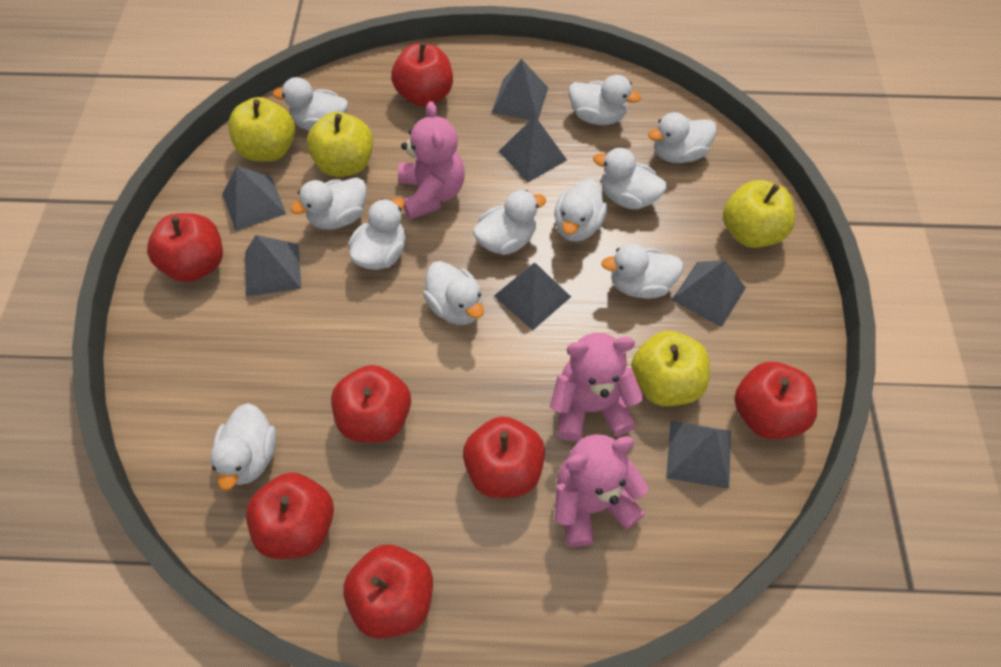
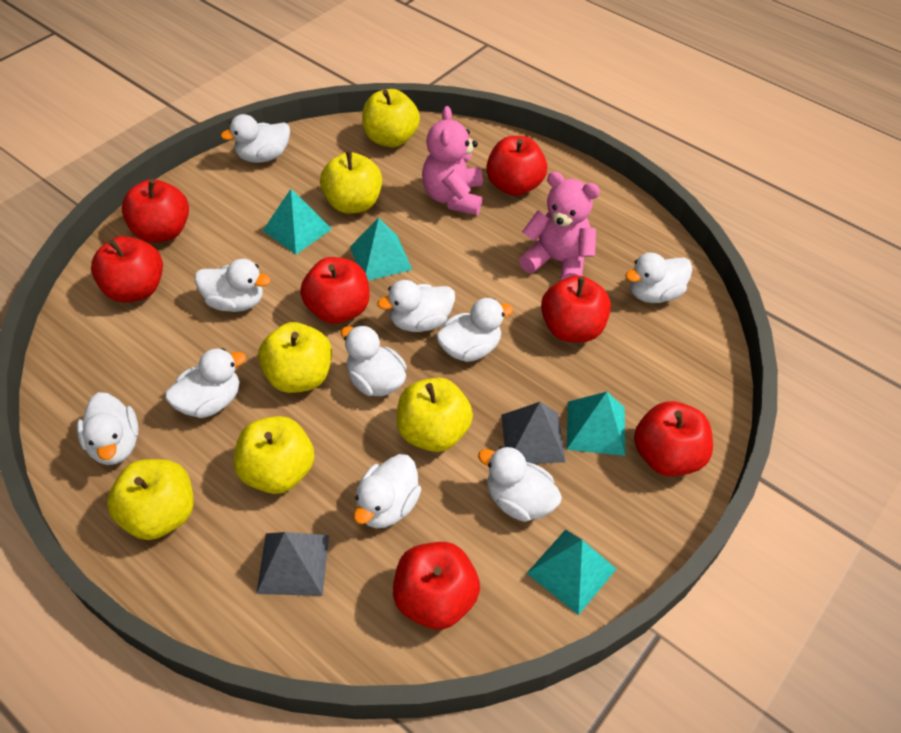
grey pyramid: [222,166,286,231] [245,235,301,297] [491,59,548,120] [494,263,571,330] [499,116,567,183] [666,421,731,489] [672,260,746,327] = 7 -> [256,532,329,596] [501,402,566,464] = 2
pink teddy bear: [398,101,465,220] [550,333,643,441] [555,434,648,547] = 3 -> [422,106,483,215] [519,172,600,280] = 2
turquoise pyramid: none = 0 -> [263,189,332,255] [350,218,412,281] [527,529,616,615] [567,392,625,456] = 4
white duck: [210,403,276,491] [273,77,348,131] [291,177,367,229] [348,198,406,270] [423,261,484,325] [473,190,546,255] [554,179,607,242] [569,75,641,125] [593,148,667,209] [601,243,684,299] [648,112,717,163] = 11 -> [77,392,139,465] [165,348,246,418] [195,259,271,312] [221,114,290,163] [341,325,407,396] [353,454,421,528] [377,280,455,332] [436,298,513,362] [478,446,562,522] [625,253,692,303] = 10
yellow apple: [228,97,295,162] [307,112,373,177] [631,331,710,406] [723,180,795,248] = 4 -> [107,459,193,540] [234,416,314,494] [258,322,332,393] [320,151,382,214] [362,89,420,148] [397,378,473,452] = 6

